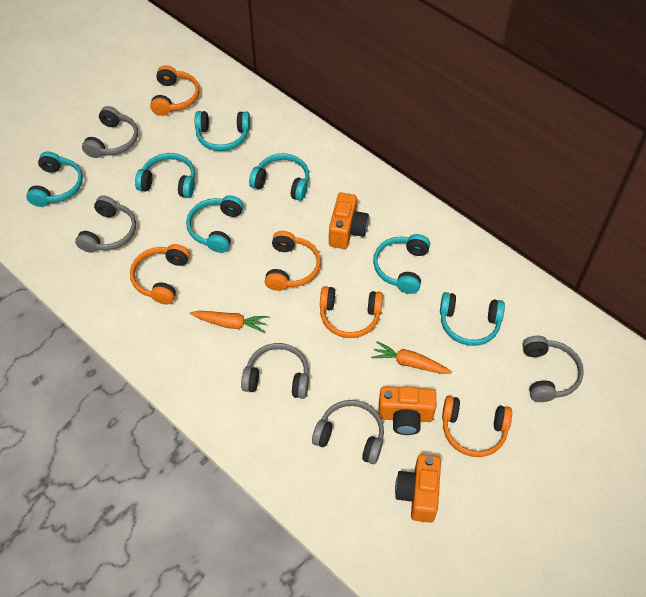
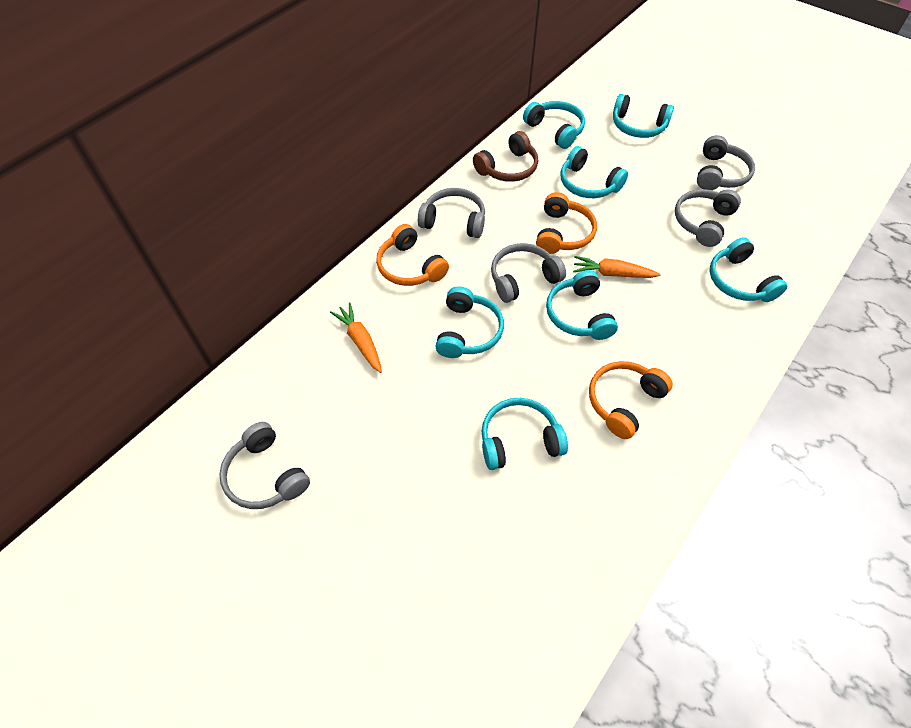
brown headphones: none = 0 -> [473,131,538,182] = 1
orange camera: [329,193,369,249] [378,386,436,435] [395,454,441,523] = 3 -> none = 0
orange headphones: [130,244,190,304] [150,65,199,116] [265,231,321,291] [320,286,383,338] [442,396,512,457] = 5 -> [376,224,449,286] [536,192,597,254] [589,361,673,439] = 3

